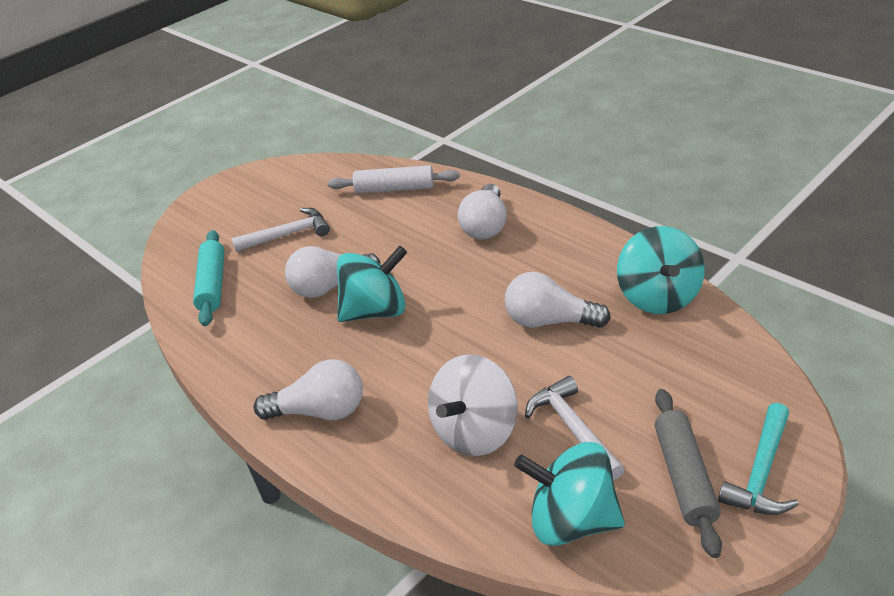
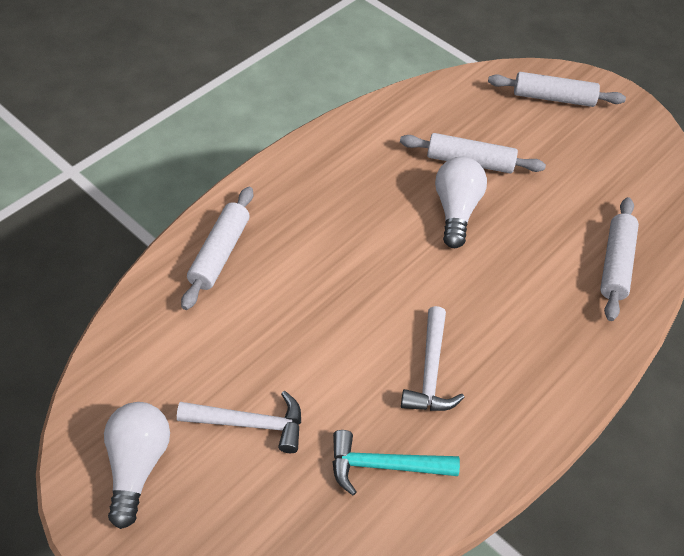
grey rolling pin: [655,389,722,558] = 1 -> none = 0
turquoise rolling pin: [193,230,224,326] = 1 -> none = 0
turquoise spinning top: [337,246,407,322] [514,442,625,546] [617,226,705,314] = 3 -> none = 0
white light bulb: [254,359,363,420] [285,246,381,298] [458,184,507,240] [505,272,611,328] = 4 -> [104,402,170,529] [435,157,487,248] = 2
white rolling pin: [327,165,460,194] = 1 -> [181,187,253,310] [400,133,546,173] [488,72,626,107] [600,197,639,321] = 4
white spinning top: [428,354,518,456] = 1 -> none = 0

